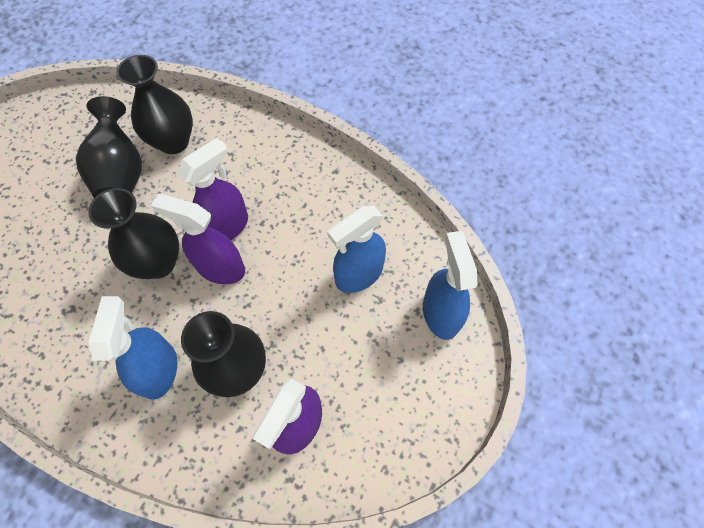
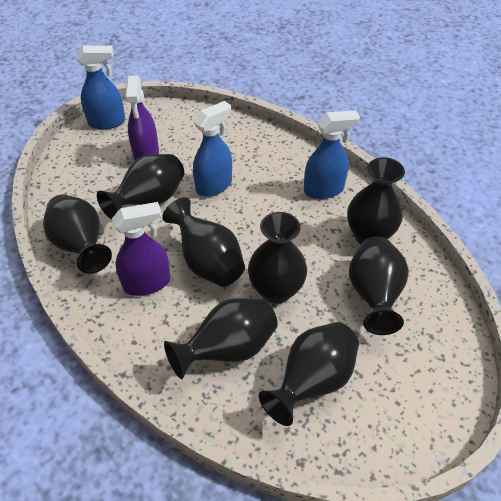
black vase: [76,96,142,198] [88,188,179,279] [116,55,193,154] [181,311,266,397] = 4 -> [43,194,112,274] [97,154,184,219] [162,197,245,287] [164,298,278,379] [248,212,307,304] [259,322,359,426] [347,157,405,244] [349,236,409,335] = 8
purple spray bottle: [151,194,245,284] [177,138,248,240] [253,379,322,454] = 3 -> [112,202,171,296] [125,76,159,160] = 2

